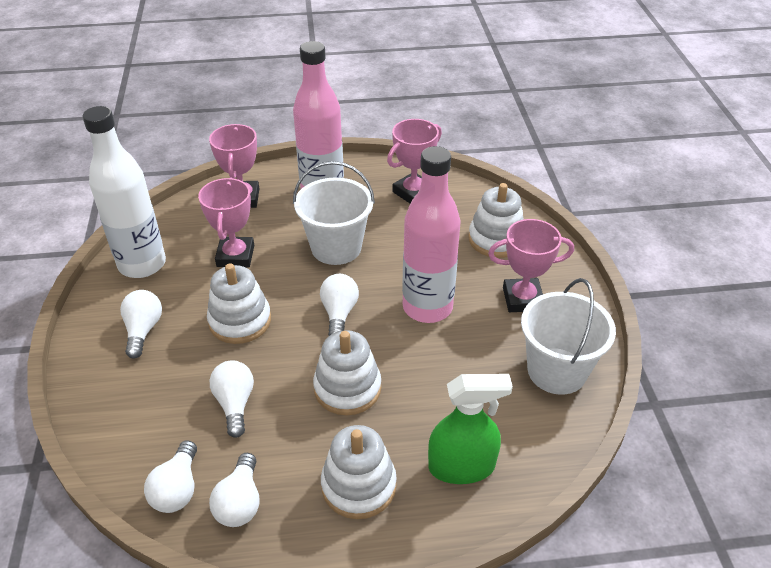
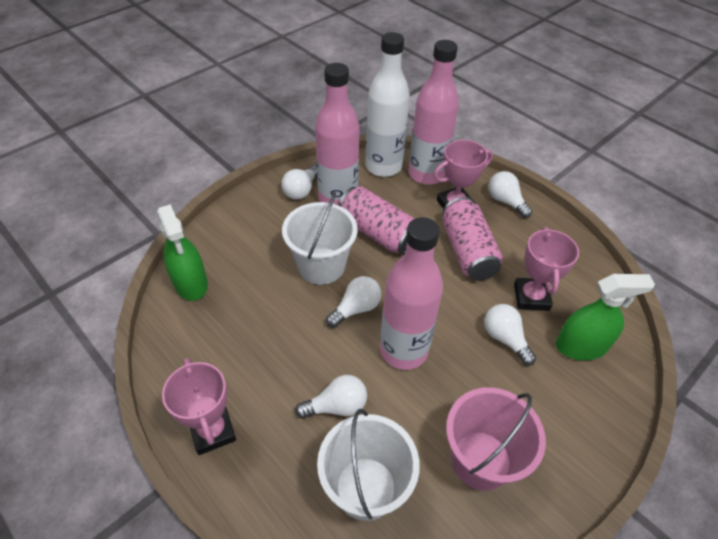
green spray bottle: [428,374,513,484] = 1 -> [157,204,208,301] [556,274,655,360] = 2
pink bottle: [293,41,344,189] [402,146,461,323] = 2 -> [315,63,360,205] [380,217,443,370] [408,40,459,185] = 3
pink bucket: none = 0 -> [446,387,546,491] = 1
pink can: none = 0 -> [339,186,414,255] [443,197,503,281] = 2
pink trophy: [198,178,254,268] [209,124,259,208] [387,119,442,204] [488,219,574,312] = 4 -> [162,358,236,455] [433,140,493,209] [514,227,579,311] = 3
white stacking toy: [207,263,271,344] [313,330,381,415] [321,425,397,519] [468,183,524,258] = 4 -> none = 0

